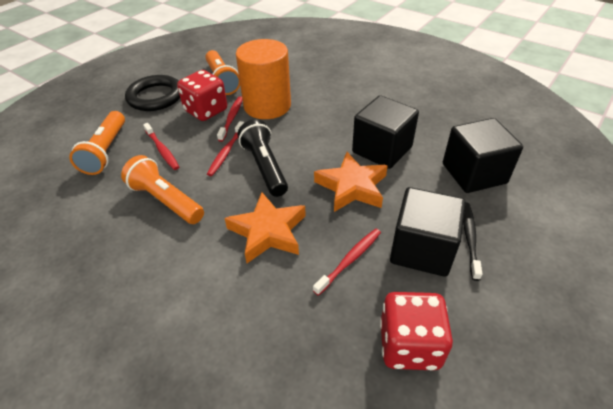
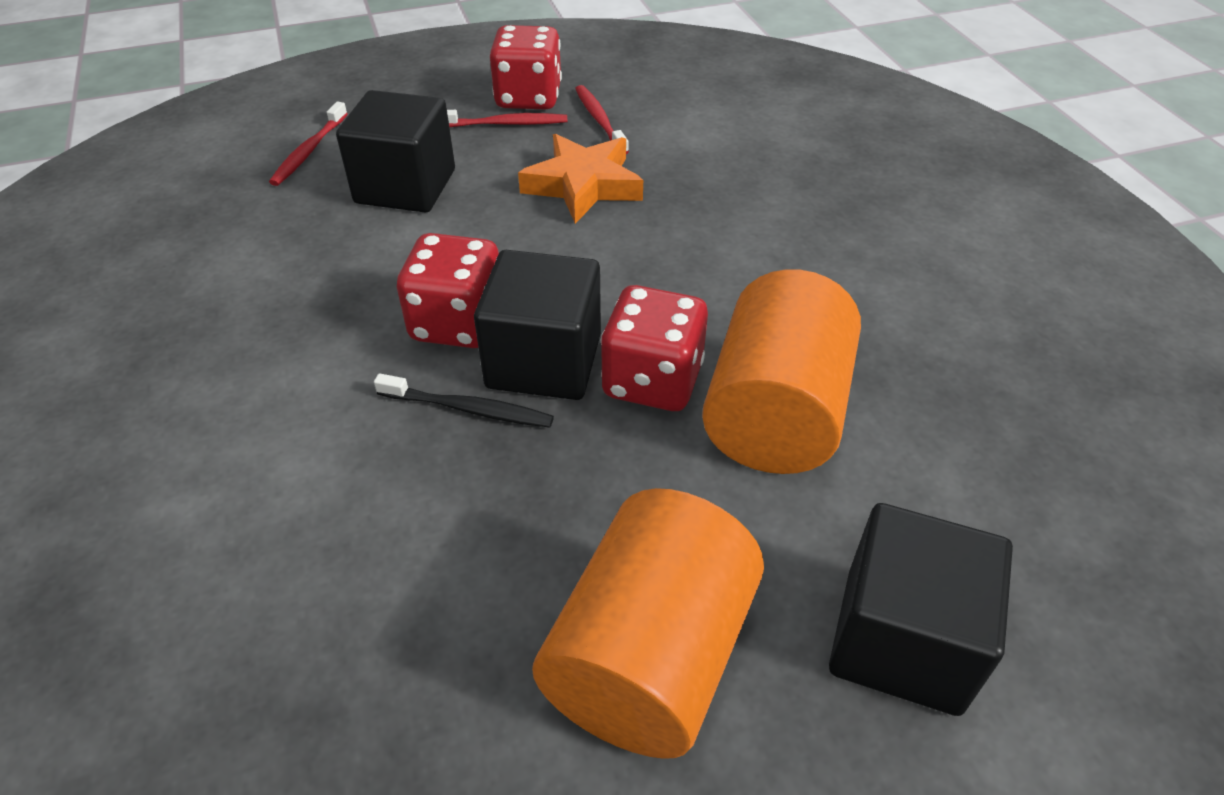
black flashlight: [238,119,288,197] = 1 -> none = 0
black ring: [125,75,180,111] = 1 -> none = 0
orange cylinder: [236,39,291,119] = 1 -> [532,488,764,759] [702,269,861,474] = 2
orange flashlight: [69,111,125,175] [121,155,204,224] [205,50,240,95] = 3 -> none = 0
orange star: [225,192,306,263] [314,152,388,212] = 2 -> [518,134,643,224] = 1
red dice: [177,70,227,121] [380,292,453,371] = 2 -> [397,233,499,348] [490,25,562,110] [601,285,708,411] = 3
red toothbrush: [143,123,179,170] [207,121,244,176] [217,96,242,142] [313,229,381,296] = 4 -> [269,102,347,186] [447,110,567,127] [575,85,629,154] = 3

